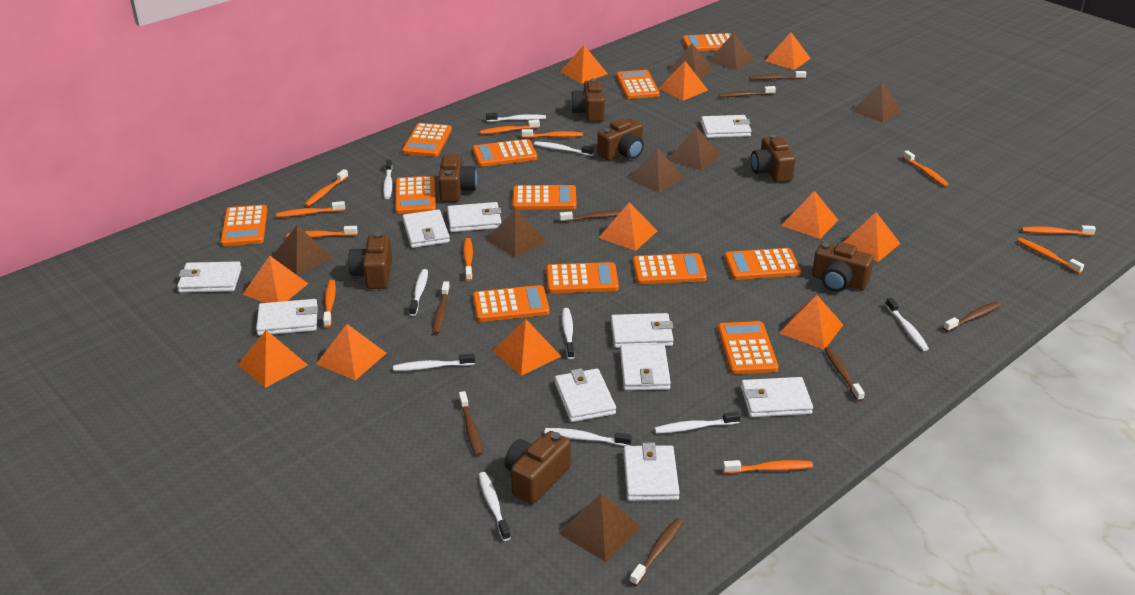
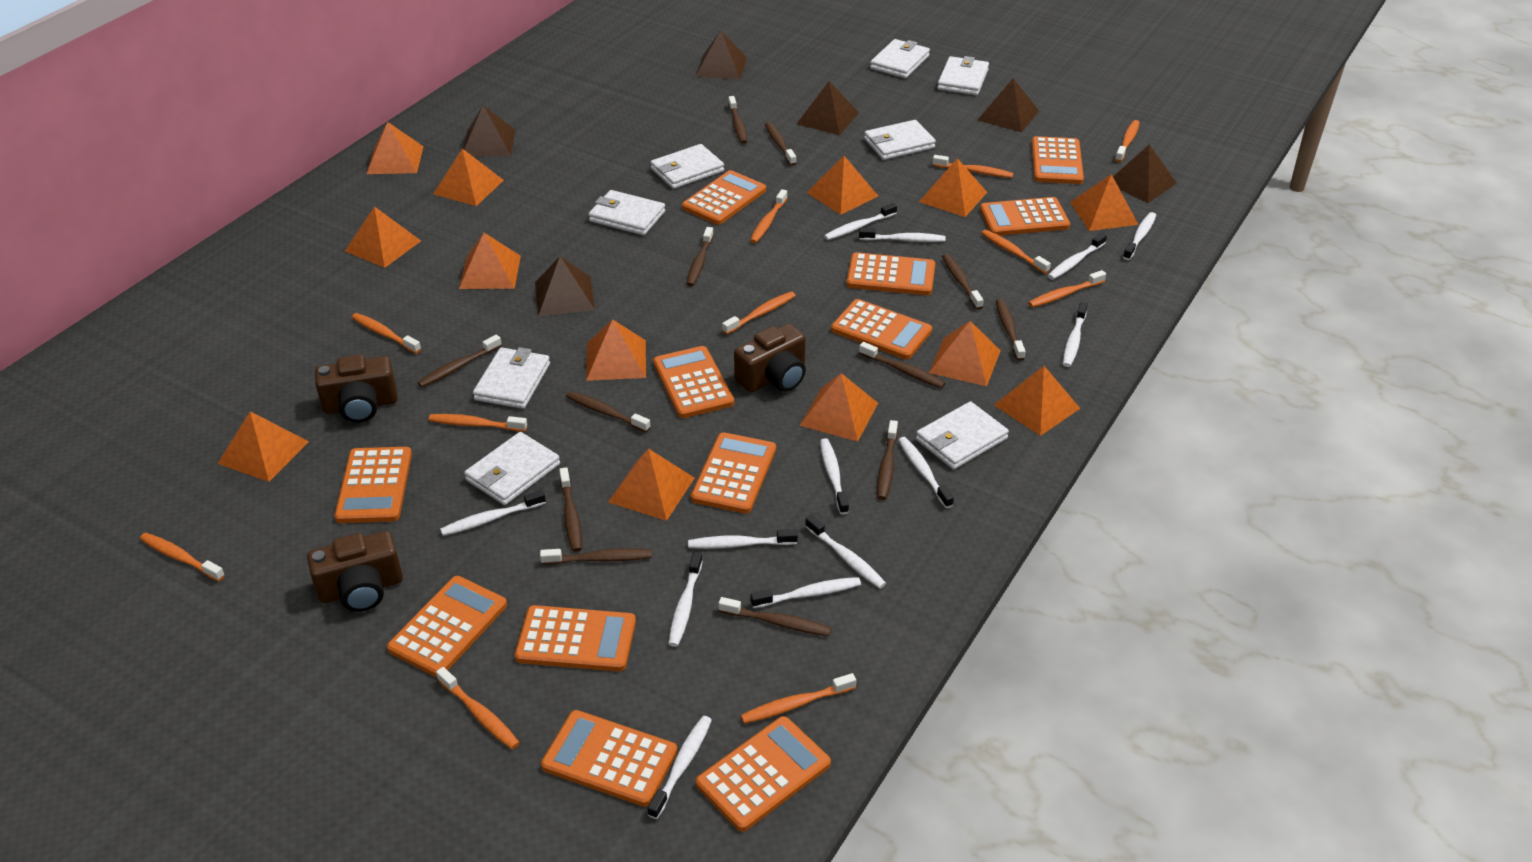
brown camera: [348,232,392,289] [438,154,477,202] [505,431,571,504] [571,78,605,122] [597,119,644,161] [751,134,795,183] [812,242,874,292] = 7 -> [307,531,403,612] [315,354,397,423] [734,323,806,393] = 3
brown pyramid: [272,225,333,275] [486,208,547,258] [558,493,641,562] [628,147,684,193] [667,43,713,79] [668,127,721,171] [708,32,754,71] [852,82,902,123] = 8 -> [463,105,516,156] [535,256,595,316] [695,30,747,80] [797,81,859,135] [977,78,1039,133] [1113,145,1177,203] = 6
brown toothbrush: [432,281,450,334] [459,391,483,456] [559,210,622,222] [630,518,683,586] [718,86,776,97] [749,71,806,80] [824,347,865,401] [943,302,1001,332] = 8 -> [417,335,502,387] [540,549,652,565] [559,467,582,552] [566,391,651,432] [686,227,714,286] [718,597,831,636] [728,96,747,144] [765,122,796,166] [859,342,945,388] [877,420,898,500] [942,254,984,310] [996,299,1026,361] = 12
orange pyramid: [237,330,308,388] [243,256,308,303] [316,324,386,380] [493,319,561,376] [560,45,608,84] [599,202,657,251] [658,61,708,101] [765,32,811,70] [780,295,843,350] [781,191,838,239] [843,212,901,262] = 11 -> [217,411,309,482] [345,206,421,268] [367,122,424,174] [433,148,504,206] [459,233,521,289] [586,319,646,381] [608,448,695,521] [799,373,878,442] [806,156,878,215] [919,158,987,217] [929,321,1001,386] [994,366,1080,436] [1070,174,1139,231] = 13
white toothbrush: [383,159,392,199] [393,353,475,371] [409,269,428,316] [478,472,511,541] [486,113,546,122] [534,141,594,156] [544,428,632,446] [562,308,575,359] [655,412,740,434] [886,298,929,351] = 10 -> [440,490,546,536] [647,716,712,819] [668,552,703,647] [688,529,798,549] [750,577,861,608] [805,515,886,589] [820,438,849,515] [824,203,897,240] [859,228,946,242] [898,437,954,508] [1048,233,1107,279] [1063,302,1088,367] [1123,212,1156,260] = 13
white wallet: [177,261,242,293] [256,299,318,336] [402,209,450,248] [447,202,501,232] [555,368,616,422] [611,313,674,348] [620,344,671,390] [623,443,680,501] [701,115,751,138] [741,377,813,417] = 10 -> [464,432,560,505] [473,347,550,409] [588,190,665,235] [650,144,724,189] [864,120,936,160] [870,39,930,78] [916,401,1009,469] [937,56,989,95] = 8

